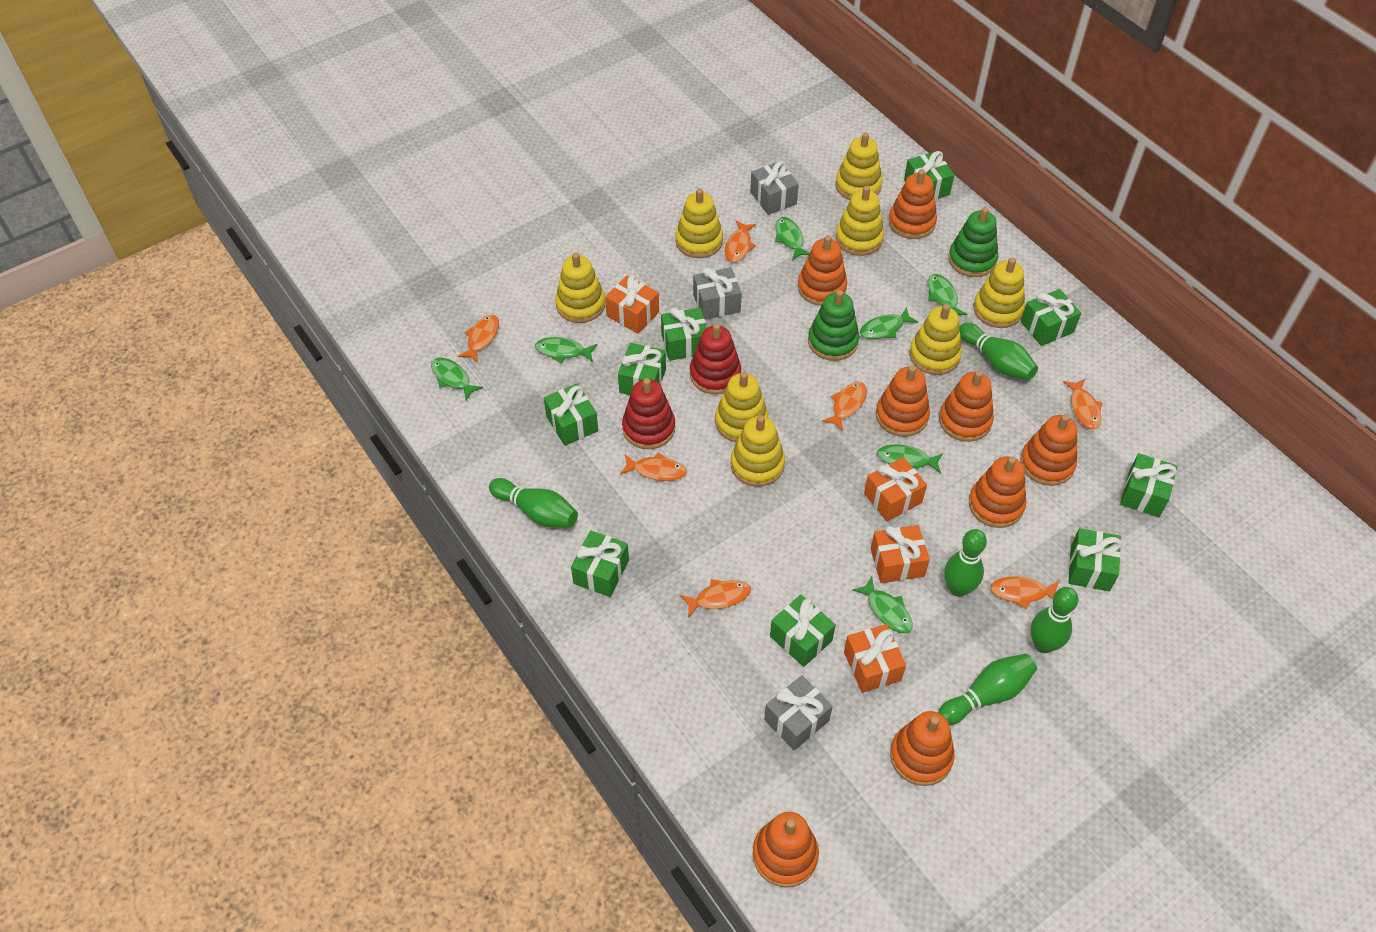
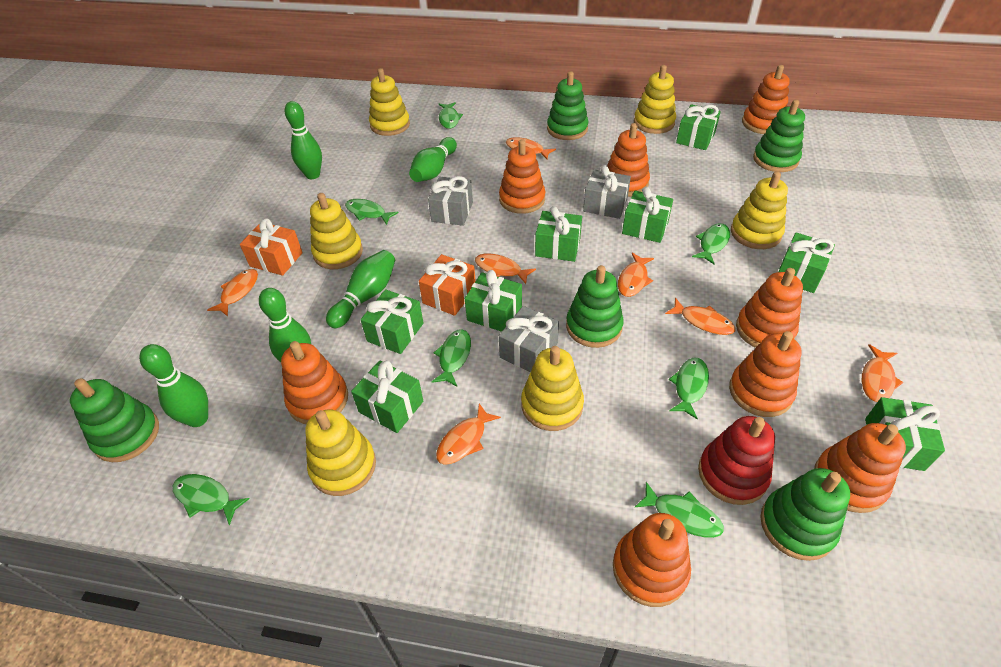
green gift: [544,383,598,446] [571,530,629,597] [618,343,666,395] [661,308,707,361] [770,595,836,667] [904,151,954,200] [1021,289,1081,346] [1068,528,1122,591] [1120,453,1178,517] = 9 -> [351,360,423,433] [361,289,423,354] [465,270,522,332] [535,206,582,262] [622,187,673,243] [676,104,721,150] [778,232,835,293] [865,397,945,471] = 8
green stacking toy: [808,290,859,361] [948,207,998,277] = 2 -> [70,378,159,462] [547,71,588,140] [566,265,624,348] [753,99,805,172] [760,468,850,561] = 5
orange gift: [605,275,659,334] [844,624,906,693] [864,457,927,521] [871,525,930,583] = 4 -> [240,218,303,276] [419,254,476,316] = 2
red stacking toy: [622,378,675,449] [690,323,741,394] = 2 -> [698,416,775,505] = 1
yellow stacking toy: [555,252,605,323] [675,188,723,258] [715,372,768,442] [730,415,785,487] [835,132,882,200] [836,186,884,256] [909,304,962,375] [973,258,1025,328] = 8 -> [305,410,376,496] [310,193,363,269] [369,68,410,136] [521,346,584,431] [634,65,676,134] [731,171,788,249] = 6

